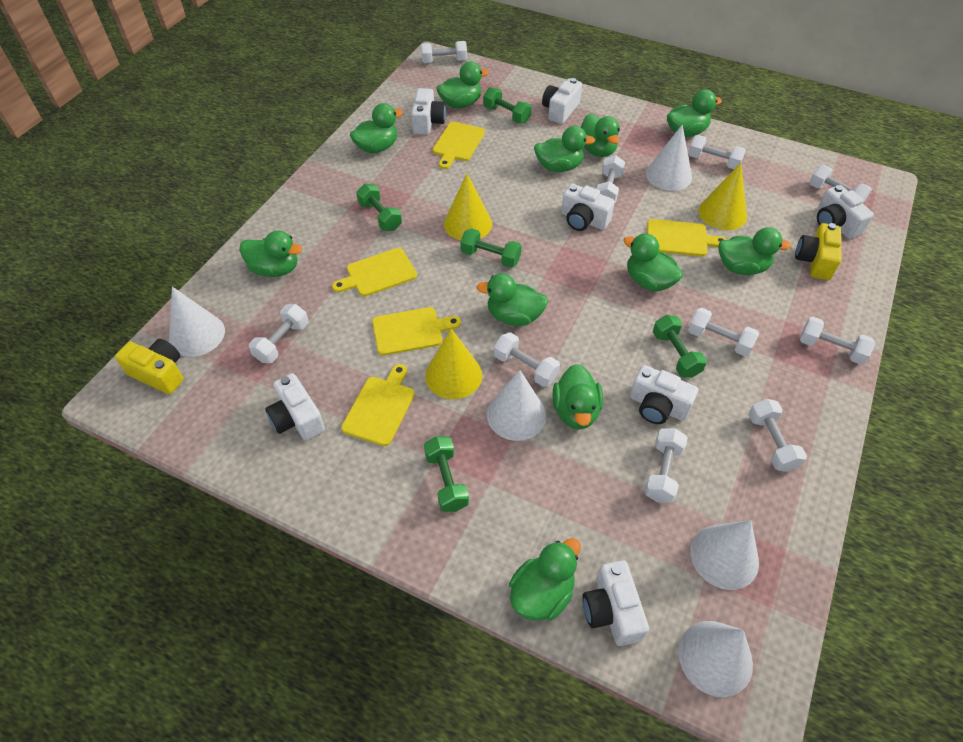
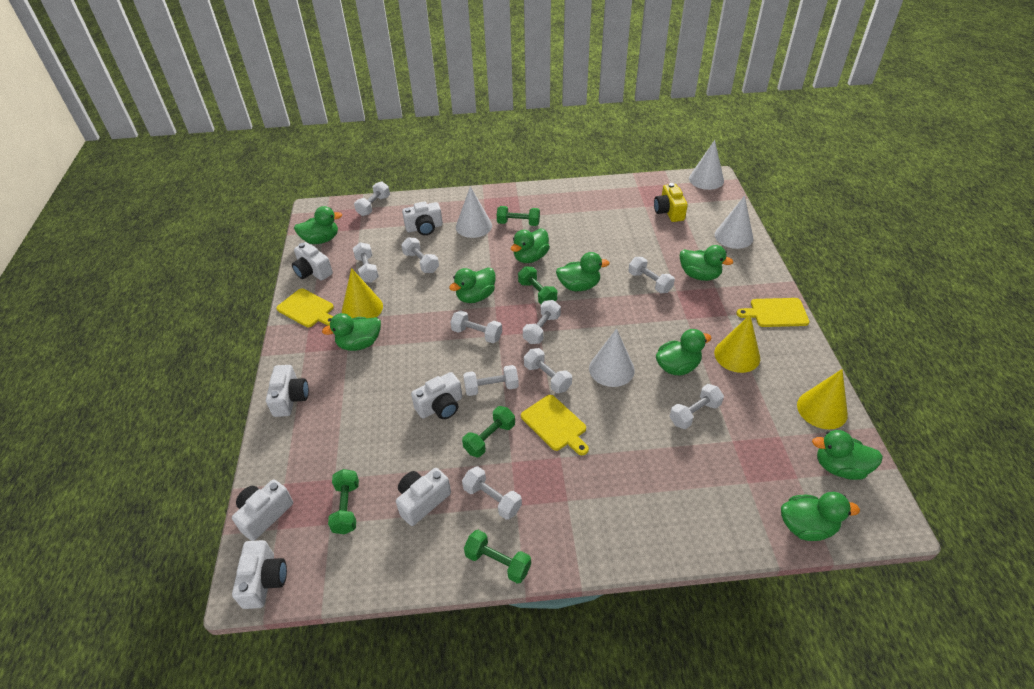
green duck: [239,230,302,277] [350,103,403,153] [437,62,489,108] [476,273,548,326] [509,538,581,621] [534,126,595,172] [553,364,603,429] [581,114,620,157] [623,234,683,291] [667,89,722,137] [718,227,792,275] = 11 -> [294,206,342,244] [322,313,381,351] [449,268,496,303] [511,229,550,263] [556,252,610,291] [656,329,712,375] [680,245,733,281] [781,492,860,541] [812,430,883,480] = 9
white cone: [169,287,225,357] [487,370,546,441] [646,124,692,191] [678,621,753,697] [690,520,759,590] = 5 -> [456,186,492,238] [589,328,635,387] [689,140,724,190] [715,196,753,249] = 4
yellow camera: [115,339,183,394] [795,223,841,280] = 2 -> [654,183,688,222] = 1
yellow cutting board: [332,248,417,297] [341,364,415,446] [372,307,461,356] [433,122,485,169] [647,219,727,256] = 5 -> [276,289,334,327] [521,395,589,455] [736,298,810,327] = 3

